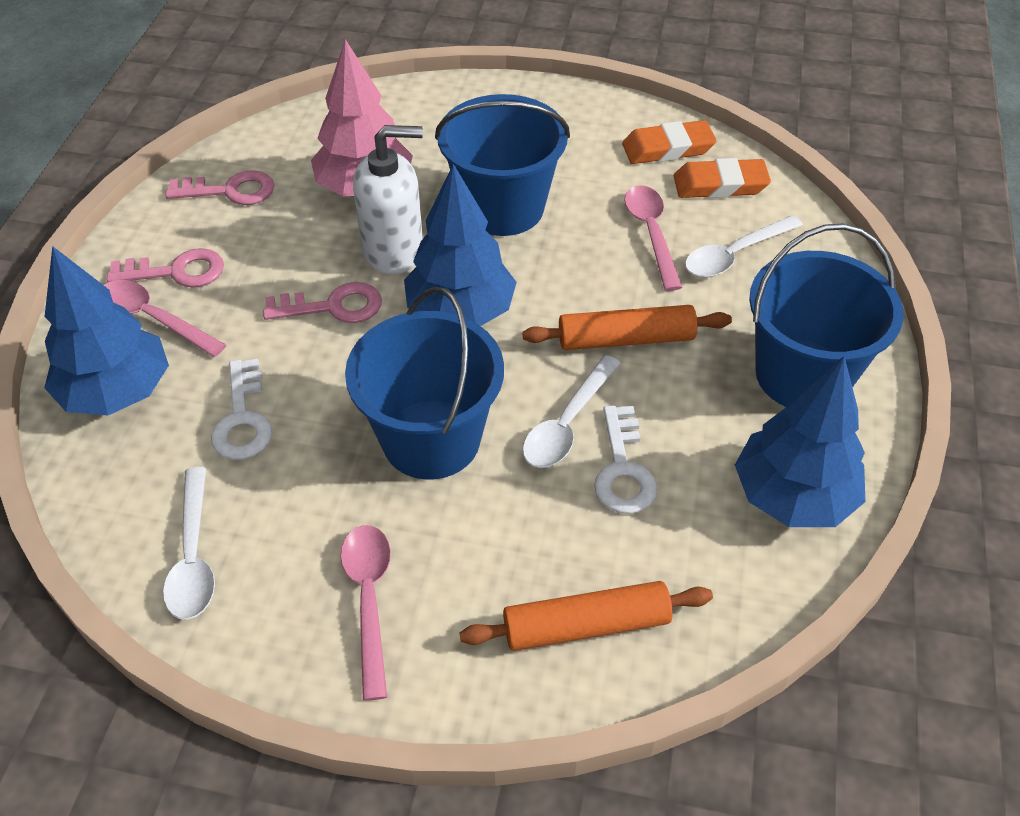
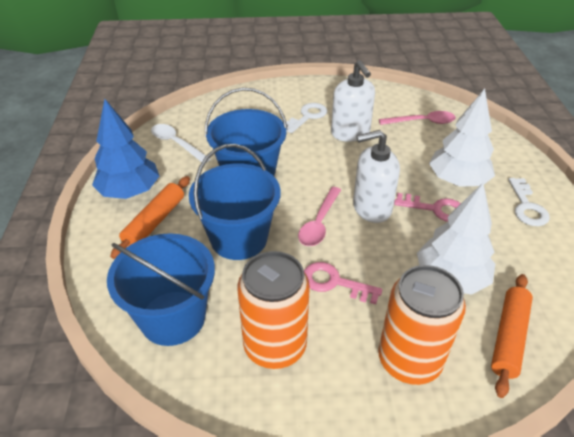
blue tree: [44,246,169,415] [404,164,517,326] [735,356,865,527] = 3 -> [92,99,159,199] = 1
orange can: none = 0 -> [237,251,310,369] [378,265,466,385] = 2
orange eraser: [622,120,717,164] [674,158,771,198] = 2 -> none = 0
pink key: [107,248,224,288] [165,170,274,205] [263,282,382,323] = 3 -> [304,262,382,304] [394,193,461,222] = 2
pink spoon: [104,280,226,357] [341,525,391,701] [624,185,682,291] = 3 -> [298,187,341,246] [379,111,456,125] = 2
pink tree: [311,39,413,196] = 1 -> none = 0
white soap dispenser: [353,125,423,274] = 1 -> [331,60,375,142] [353,130,400,223] = 2
white spoon: [163,467,215,620] [523,355,621,468] [685,215,803,277] = 3 -> [151,124,210,163] = 1
white tree: none = 0 -> [417,183,495,295] [429,89,495,187] = 2

